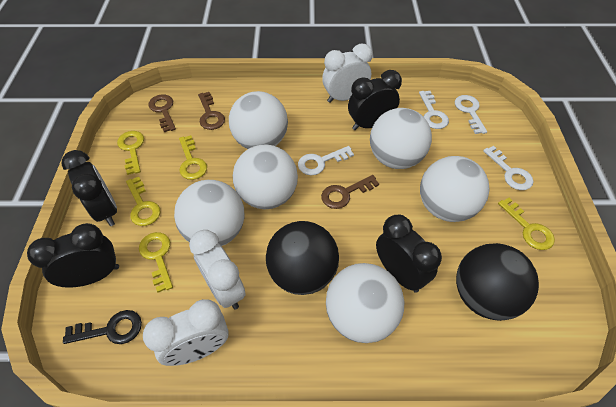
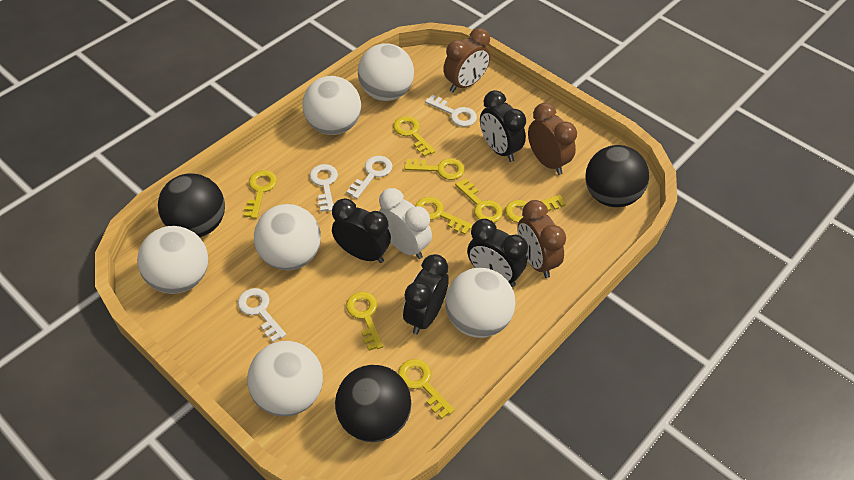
black ball: [266,221,339,295] [456,243,539,321] = 2 -> [158,174,225,237] [335,365,411,442] [585,145,649,207] = 3
black key: [63,310,142,344] = 1 -> none = 0
brown clock: none = 0 -> [443,28,491,92] [517,200,566,278] [528,103,577,175] = 3
brown key: [148,94,176,132] [198,92,225,130] [321,175,379,209] = 3 -> none = 0
white clock: [143,299,229,366] [189,230,246,310] [322,44,372,103] = 3 -> [379,188,432,259] = 1
yellow key: [117,131,144,175] [126,177,160,226] [139,232,173,293] [179,135,207,180] [498,198,555,250] = 5 -> [244,170,277,219] [346,292,383,351] [393,116,435,157] [398,359,455,419] [405,158,465,180] [415,197,473,235] [455,179,503,223] [505,195,565,223] = 8

